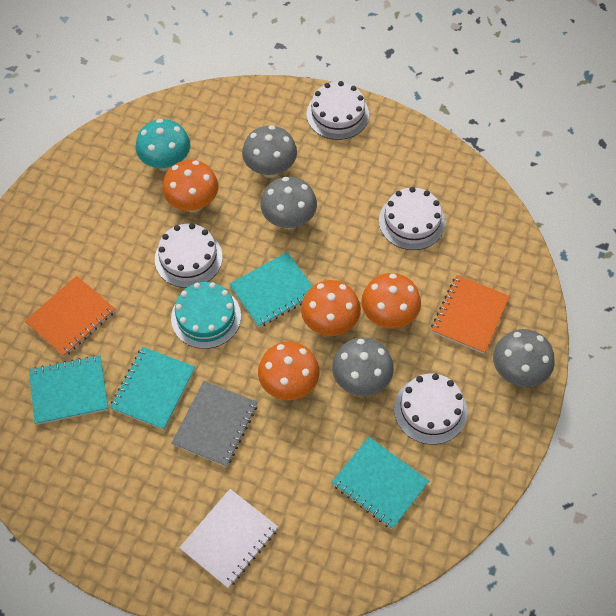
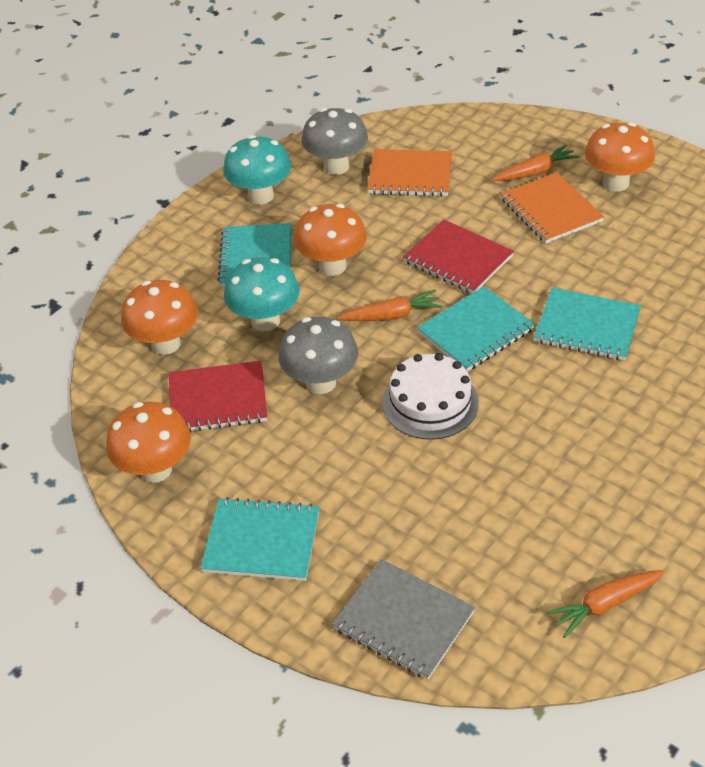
grey mushroom: [242,125,297,178] [261,177,317,230] [332,337,394,396] [493,329,555,387] = 4 -> [278,317,358,394] [301,108,368,175] = 2
orange carrot: none = 0 -> [337,290,443,321] [493,145,579,181] [546,570,664,638] = 3
red notebook: none = 0 -> [169,361,267,432] [403,220,514,293] = 2
turquoise cake: [171,282,241,349] = 1 -> none = 0
turquoise mushroom: [136,119,190,171] = 1 -> [223,135,291,204] [224,257,300,331] = 2
white cake: [155,223,223,288] [307,81,369,140] [379,187,445,250] [394,373,467,445] = 4 -> [382,353,479,440] = 1
white notebook: [179,489,278,588] = 1 -> none = 0

